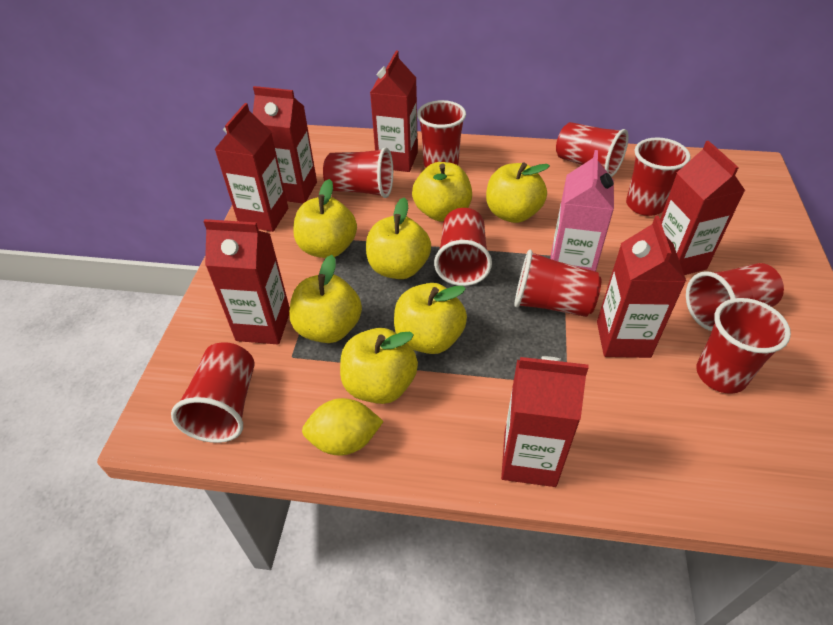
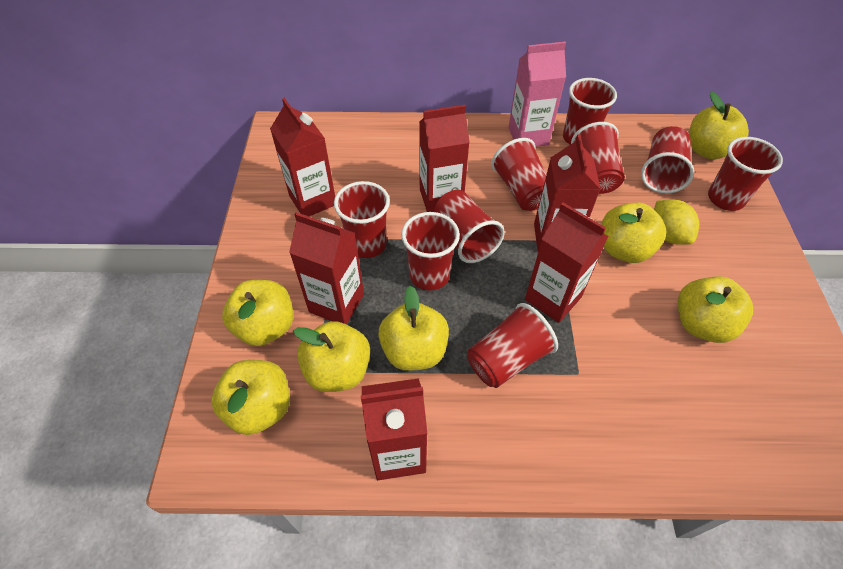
red carton: [203,219,290,344] [214,103,288,232] [253,86,317,203] [370,51,418,172] [501,356,589,487] [597,216,686,358] [660,141,745,275] = 7 -> [270,98,335,216] [289,212,364,325] [361,378,428,480] [419,105,470,212] [525,202,609,323] [534,135,601,251] = 6

